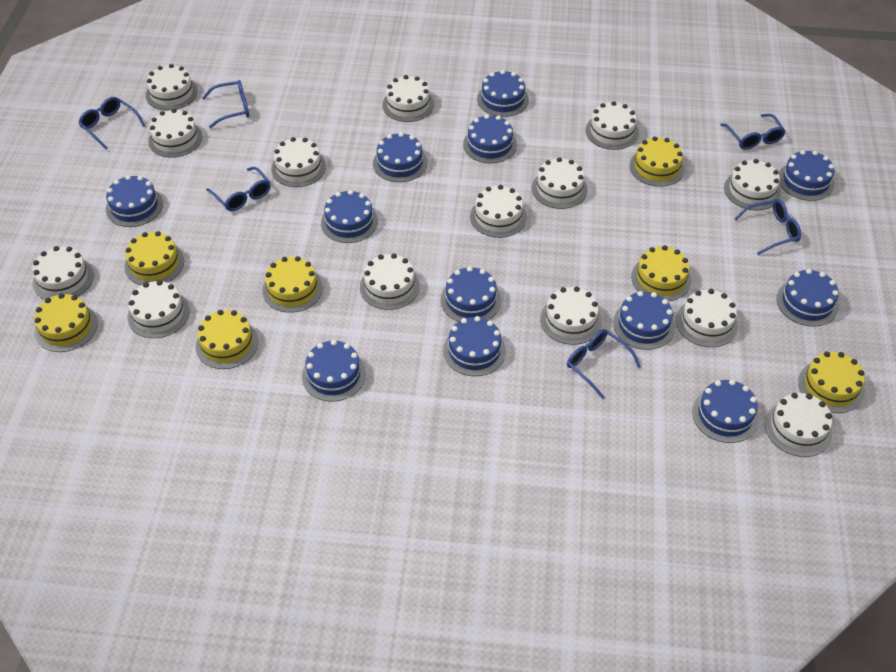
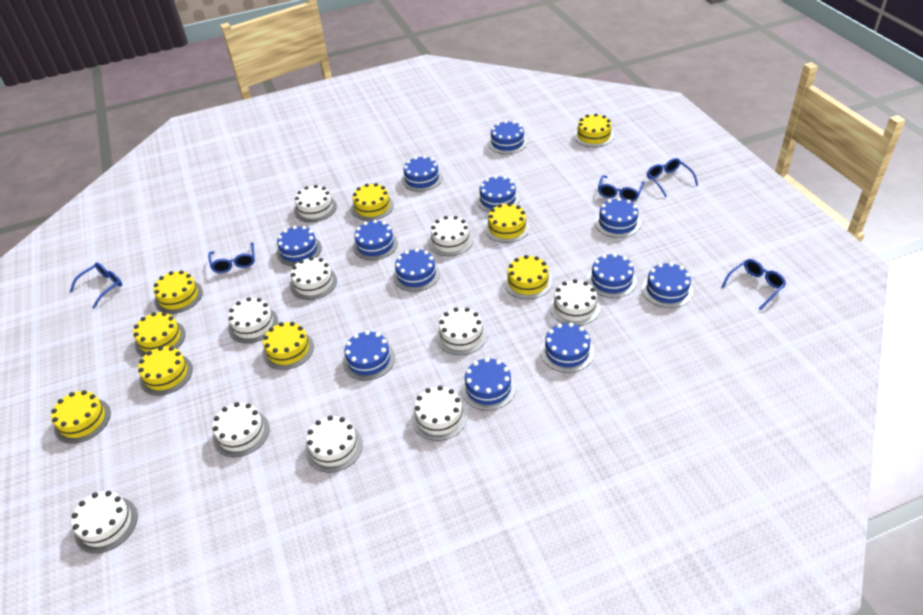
blue glasses: [78,97,145,150] [202,80,249,128] [206,167,271,211] [567,329,641,399] [720,114,786,150] [734,199,801,255] = 6 -> [70,262,122,309] [208,242,255,273] [598,175,645,202] [647,158,698,197] [722,259,786,310] = 5
white cake: [32,246,94,300] [128,280,190,338] [146,64,198,110] [148,109,203,158] [271,137,326,187] [360,253,420,310] [382,75,434,122] [470,185,527,238] [532,157,587,209] [540,286,602,345] [586,101,639,150] [676,289,738,347] [724,159,781,210] [765,393,832,457] = 14 -> [71,491,138,553] [212,402,270,457] [228,297,278,343] [290,257,337,300] [294,185,337,222] [305,415,363,472] [411,386,468,441] [428,216,473,256] [436,307,487,355] [550,279,601,326] = 10
yellow cake: [34,293,98,352] [125,231,184,285] [195,310,258,369] [262,256,323,313] [630,136,685,187] [631,245,691,301] [798,351,865,413] = 7 -> [51,390,111,444] [133,312,186,357] [138,346,193,395] [153,270,203,314] [263,322,314,370] [351,183,394,221] [485,203,530,243] [504,255,553,299] [574,114,614,147] = 9

